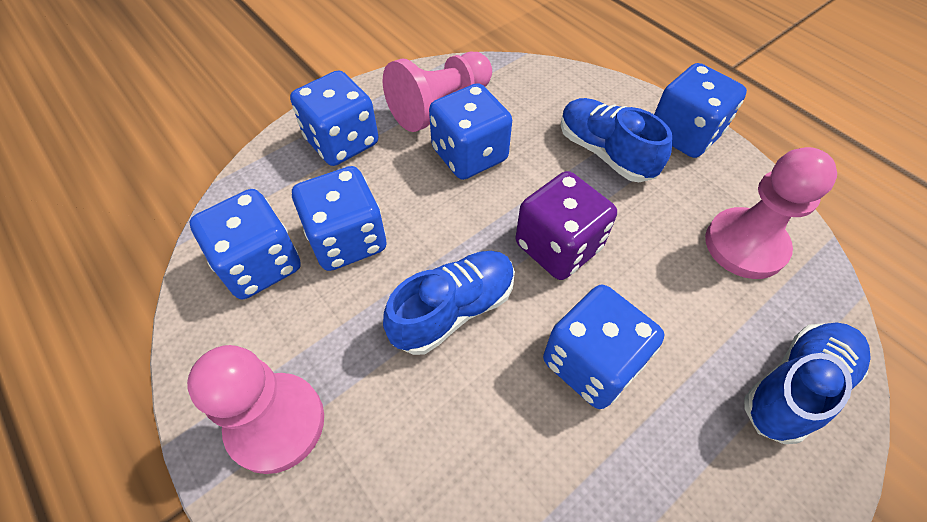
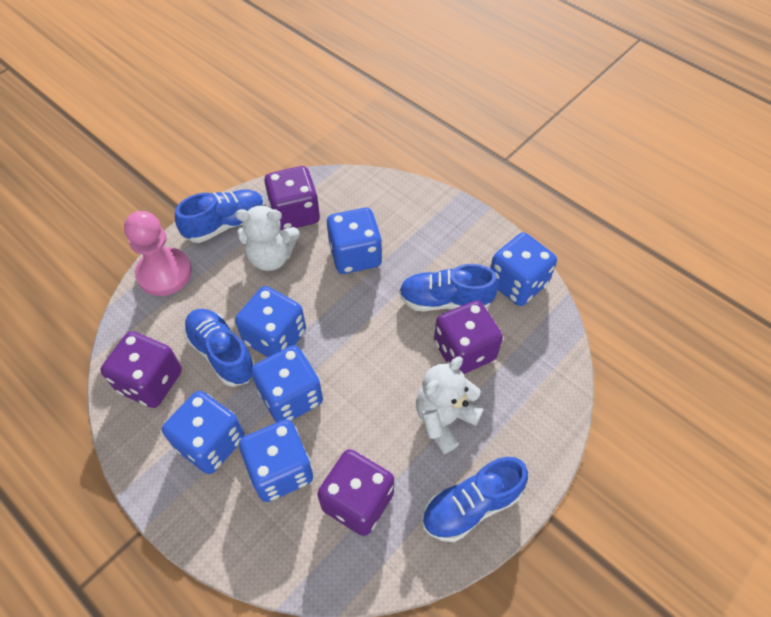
blue shoe: [383,251,515,355] [561,98,672,182] [744,322,871,444] = 3 -> [175,190,265,243] [184,309,256,387] [399,264,499,312] [422,457,528,542] = 4
pink pawn: [187,345,324,474] [383,52,492,132] [705,147,837,279] = 3 -> [124,211,192,296] = 1
purple dice: [515,171,617,280] = 1 -> [101,331,182,408] [264,166,320,230] [317,449,394,536] [434,300,503,374] = 4
white teddy bear: none = 0 -> [235,205,299,271] [416,356,484,454] = 2

